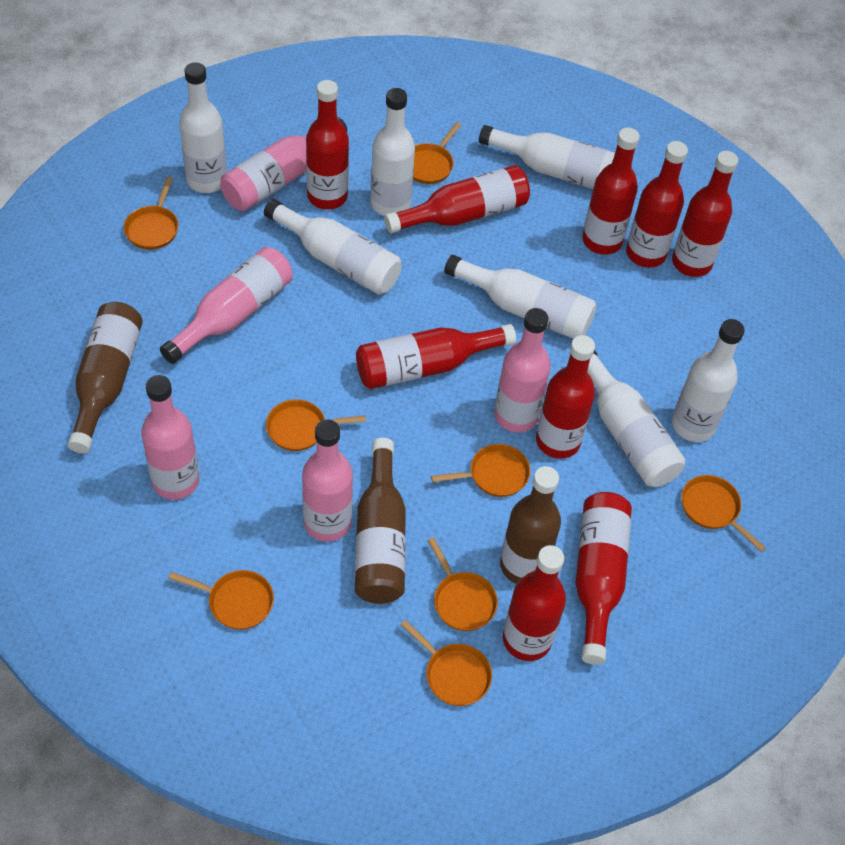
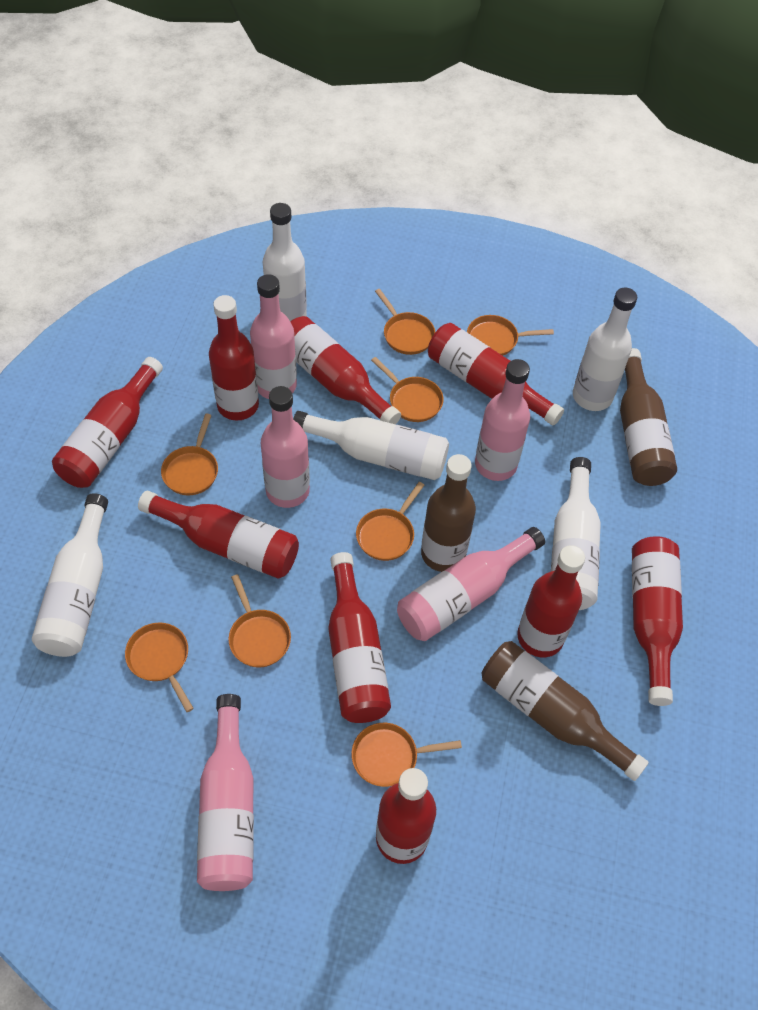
white bottle: [179,62,227,193] [264,199,402,294] [370,88,415,216] [444,255,596,339] [479,125,615,189] [587,350,686,487] [672,319,745,442] = 7 -> [32,493,108,657] [263,203,307,321] [293,411,449,480] [551,457,601,610] [573,288,637,411] = 5

